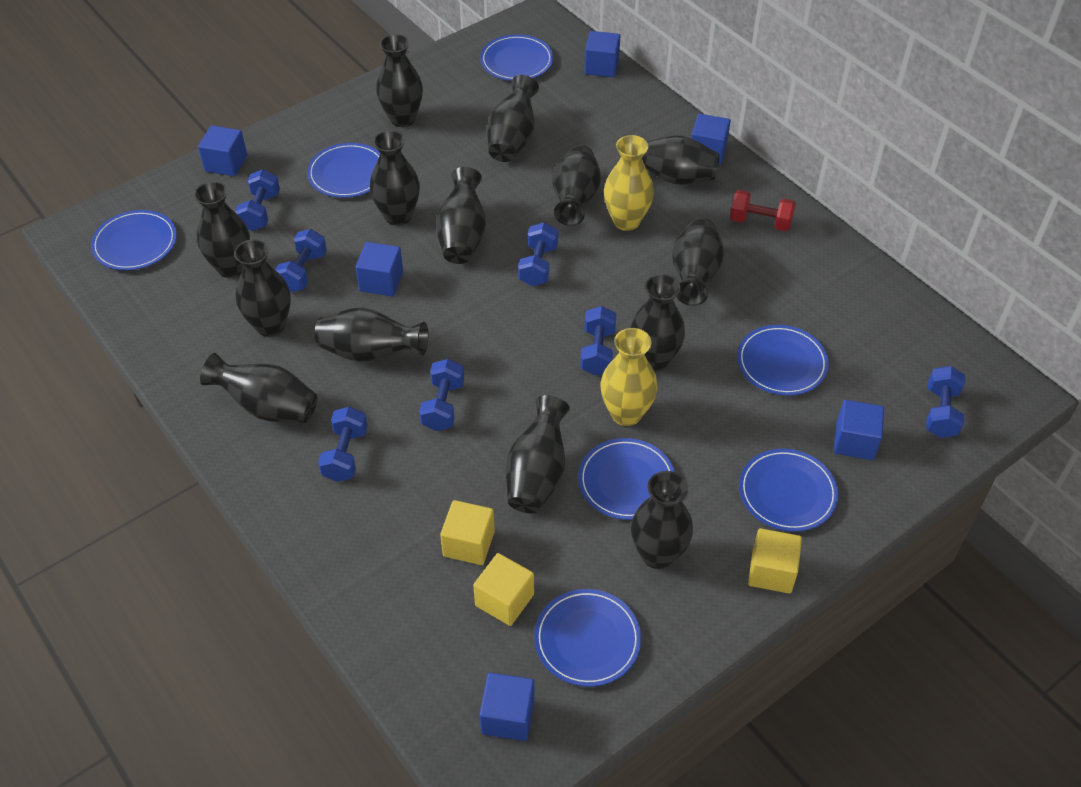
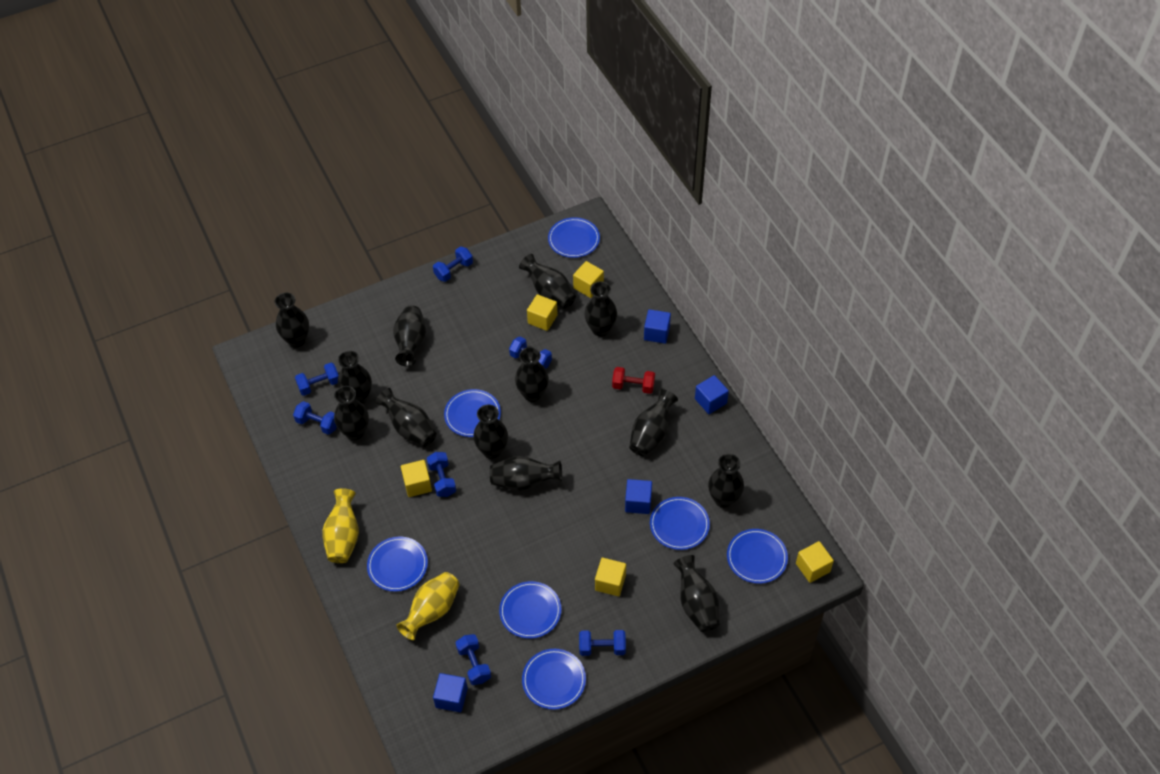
black vase: [194,181,250,278] [200,353,318,423] [234,239,291,337] [315,308,428,362] [370,130,420,226] [376,34,423,127] [436,167,486,264] [487,75,539,162] [506,395,570,513] [552,145,601,226] [620,135,719,184] [630,274,685,372] [631,471,693,569] [672,218,724,306] = 14 -> [275,293,309,348] [334,386,369,440] [338,351,372,404] [376,388,437,447] [393,306,426,366] [473,405,508,459] [490,456,562,491] [515,347,549,402] [519,254,576,309] [584,281,617,337] [629,389,678,457] [673,555,720,632] [708,454,744,508] = 13
blue cube: [198,125,247,176] [356,242,403,296] [479,673,534,741] [585,31,620,77] [691,114,731,165] [834,400,884,460] = 6 -> [433,673,468,712] [625,479,652,514] [644,309,671,344] [695,375,729,414] = 4
yellow cube: [440,500,495,565] [473,553,534,626] [748,528,802,594] = 3 -> [401,460,432,497] [527,294,558,331] [573,261,604,298] [595,558,626,596] [796,541,834,583] = 5

